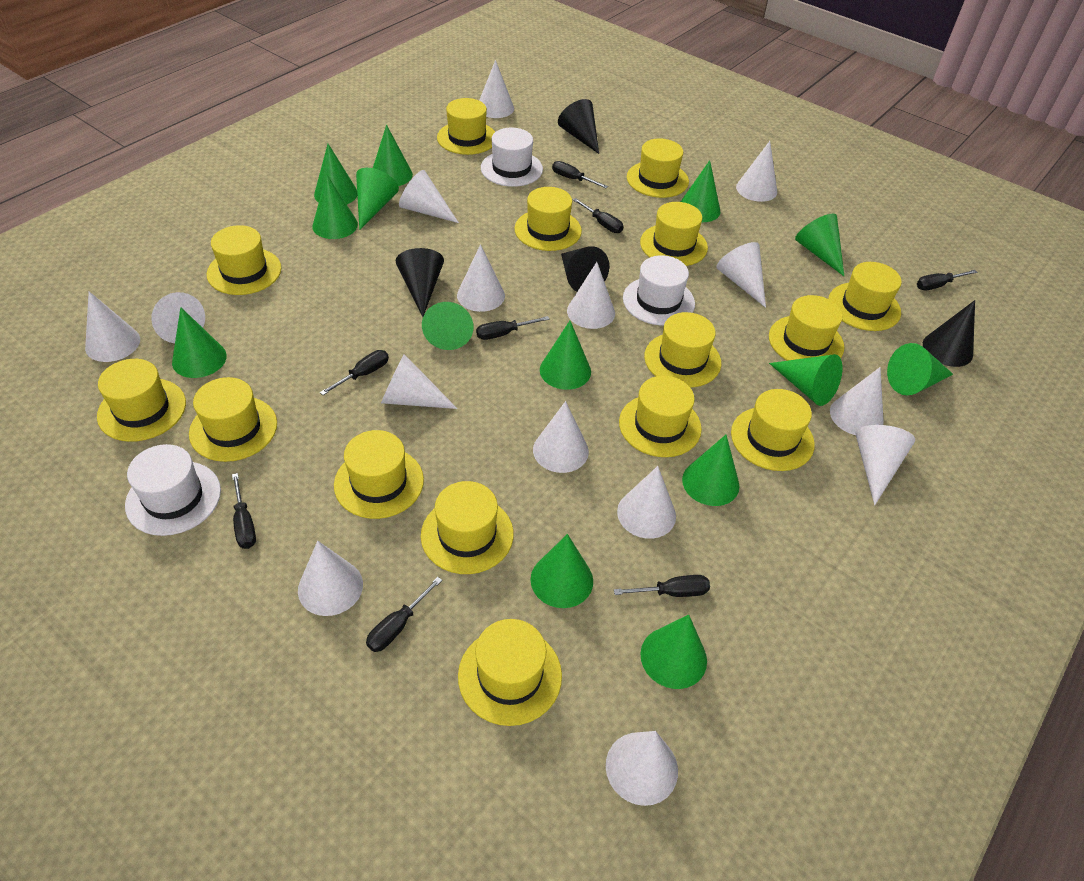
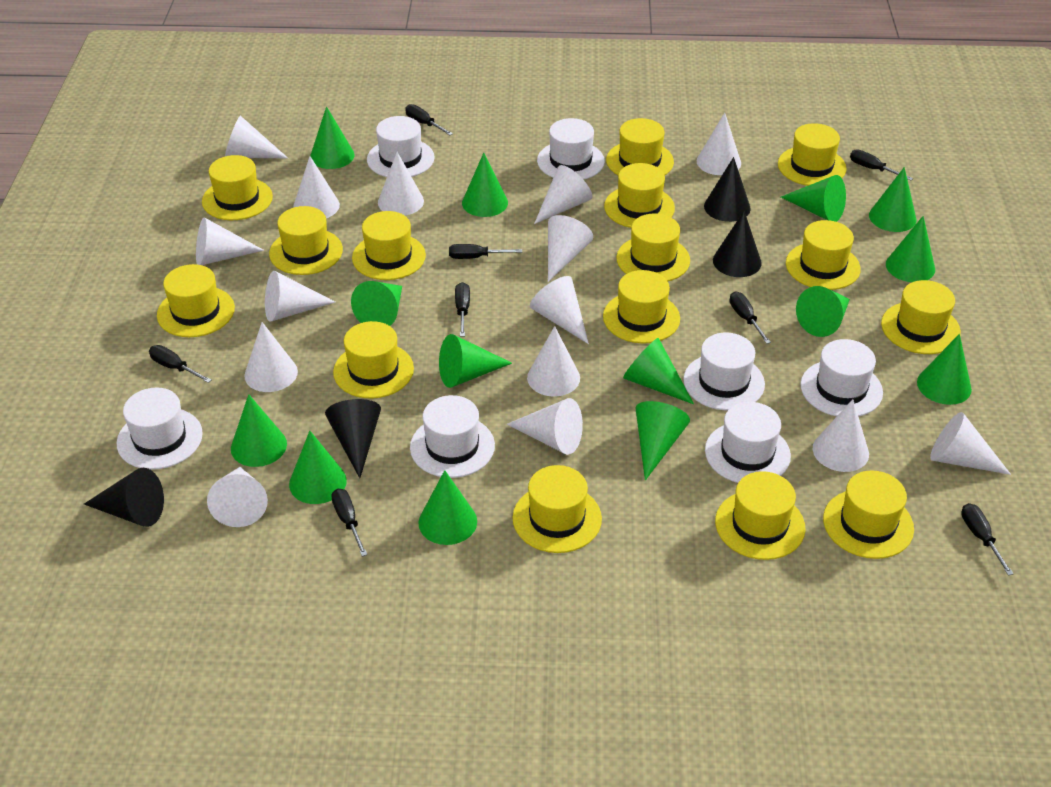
white hat: [125,444,221,536] [481,128,543,187] [623,255,695,325] = 3 -> [117,387,203,470] [367,116,435,177] [410,395,495,478] [537,118,605,180] [683,333,765,410] [705,402,791,483] [800,339,883,417] = 7

